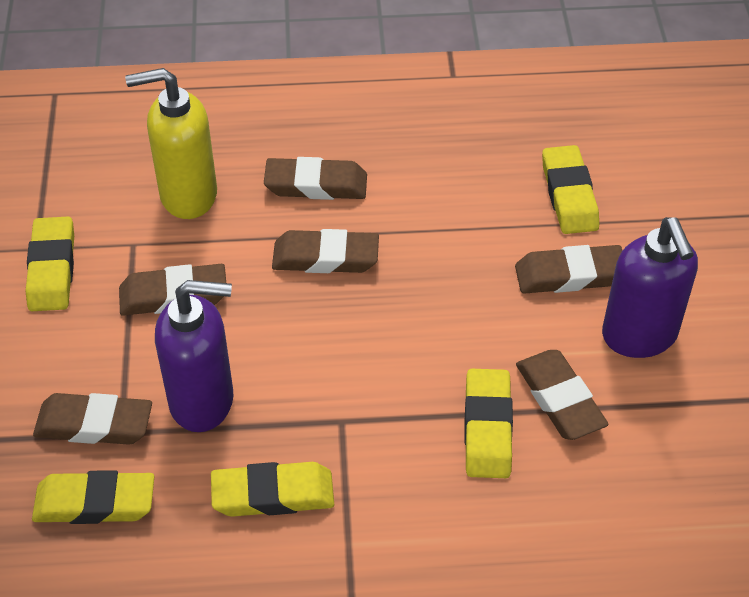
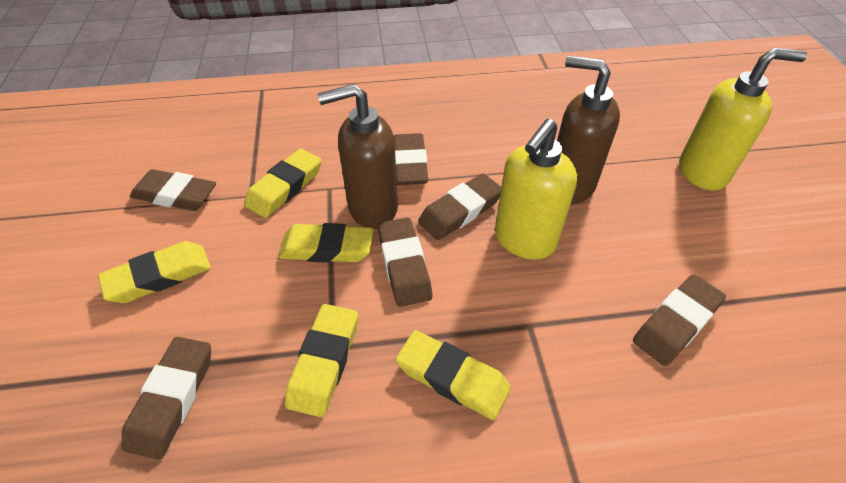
brown soap dispenser: none = 0 -> [317,84,398,229] [557,56,620,204] = 2
purple soap dispenser: [155,280,233,432] [602,217,698,358] = 2 -> none = 0
yellow soap dispenser: [125,68,217,219] = 1 -> [495,119,577,260] [679,48,807,191] = 2

